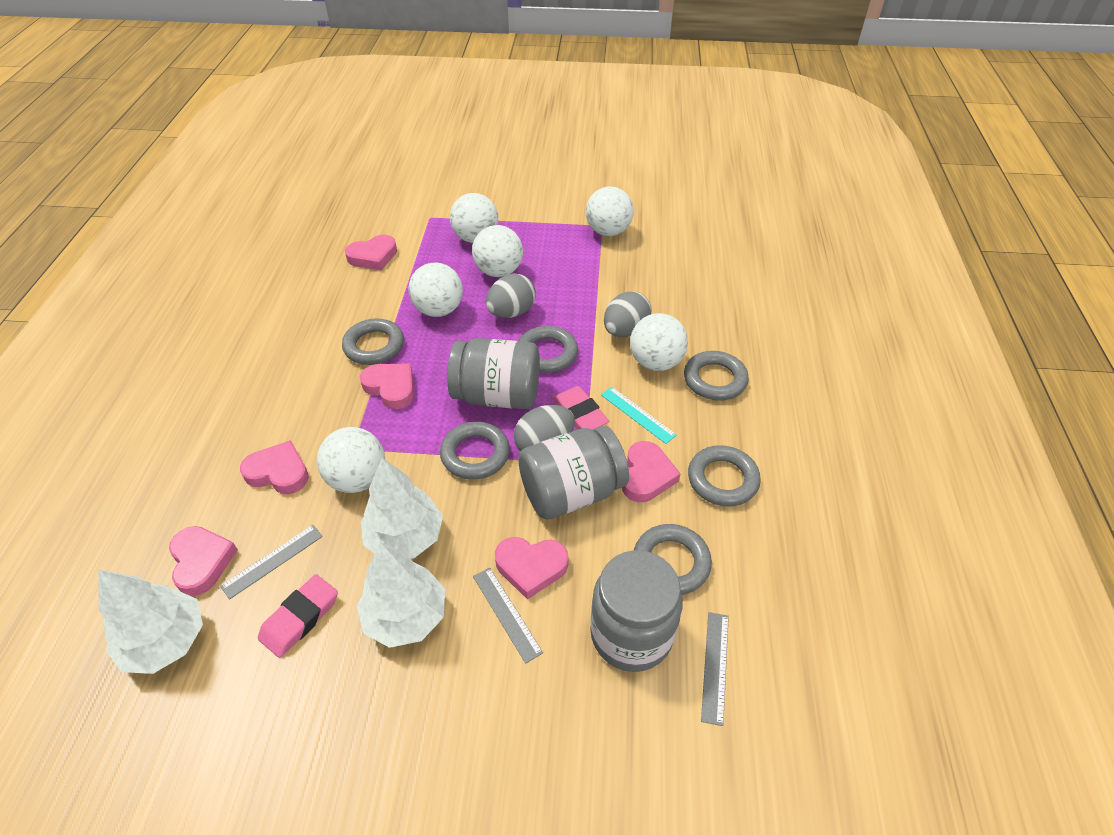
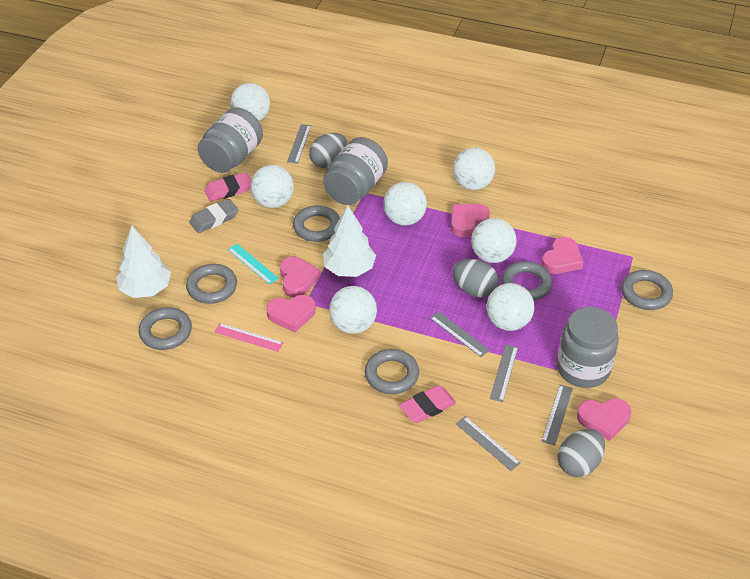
grey eraser: none = 0 -> [189,199,238,233] = 1
grey ruler: [220,525,323,599] [473,567,543,664] [701,612,729,726] = 3 -> [287,124,311,164] [430,311,490,357] [456,416,521,471] [490,344,518,402] [541,384,573,446] = 5
pink heart: [169,526,238,596] [240,440,309,494] [345,235,397,270] [360,363,414,409] [495,537,569,599] [622,441,681,502] = 6 -> [266,295,316,332] [280,257,320,297] [451,204,490,237] [541,237,584,274] [577,398,631,441] = 5
pink ruler: none = 0 -> [214,323,284,352] = 1
white ball: [317,427,385,493] [409,262,463,317] [450,193,498,243] [472,225,523,277] [586,187,634,236] [630,313,688,371] = 6 -> [230,83,270,121] [251,165,294,208] [329,286,377,334] [383,182,427,226] [453,148,495,190] [471,218,517,263] [487,283,534,331] = 7
white tree: [98,570,203,674] [356,542,445,648] [361,458,443,559] = 3 -> [116,226,171,298] [323,206,376,277] = 2

